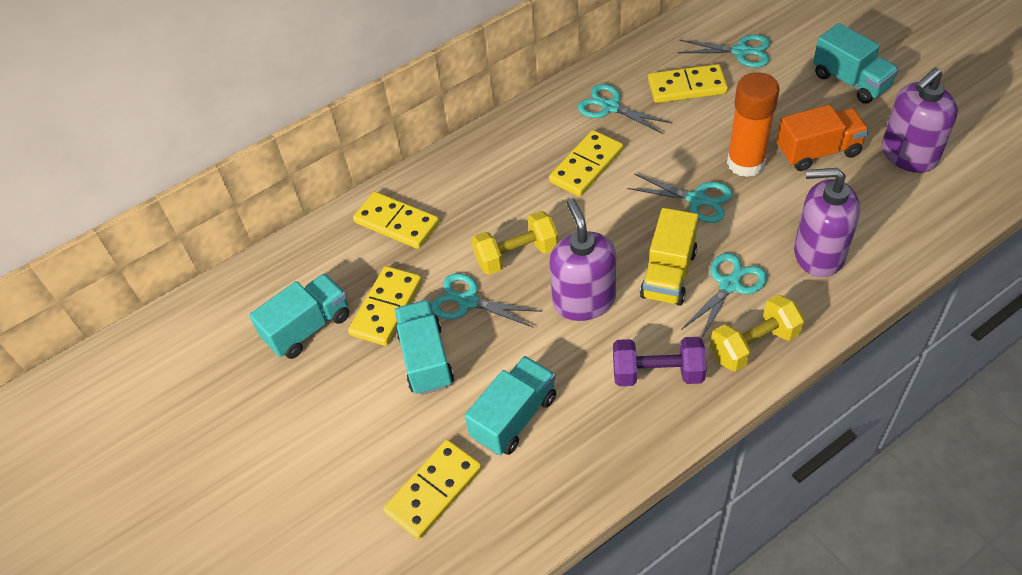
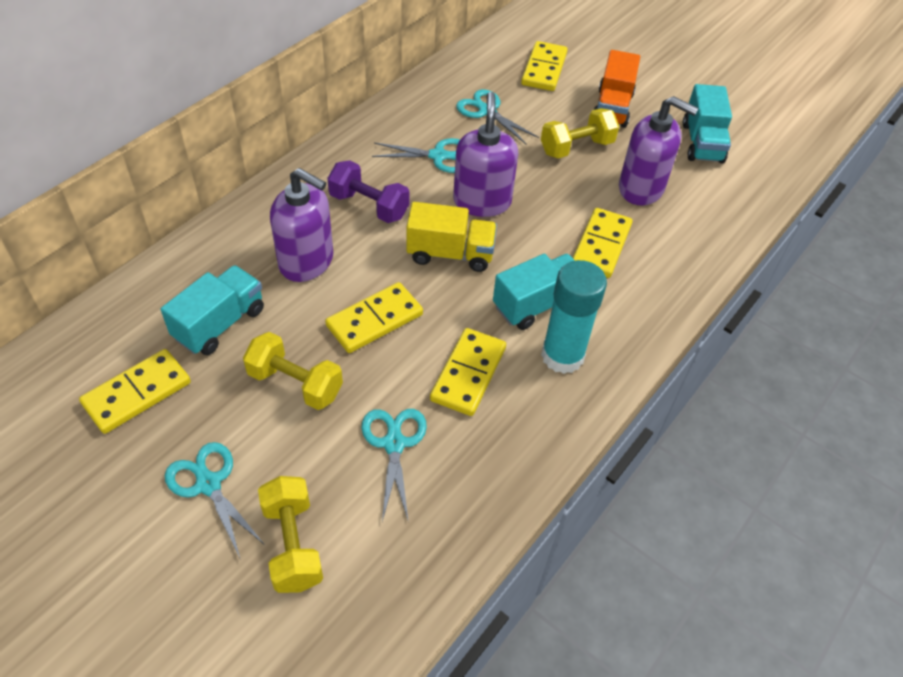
orange glue stick: [727,72,780,177] = 1 -> none = 0
turquoise glue stick: none = 0 -> [541,260,607,374] = 1
turquoise scissors: [431,273,541,328] [578,84,672,134] [627,173,733,223] [677,35,770,68] [681,253,767,339] = 5 -> [165,442,265,560] [361,409,427,523] [372,138,460,173] [456,89,539,144] = 4
turquoise truck: [249,273,349,359] [394,300,454,395] [465,356,556,455] [813,23,899,104] = 4 -> [161,265,264,355] [493,254,575,330] [683,84,732,163] = 3
yellow dumbbell: [472,211,559,275] [710,295,805,372] = 2 -> [243,332,343,410] [258,476,323,593] [541,108,619,158] = 3

